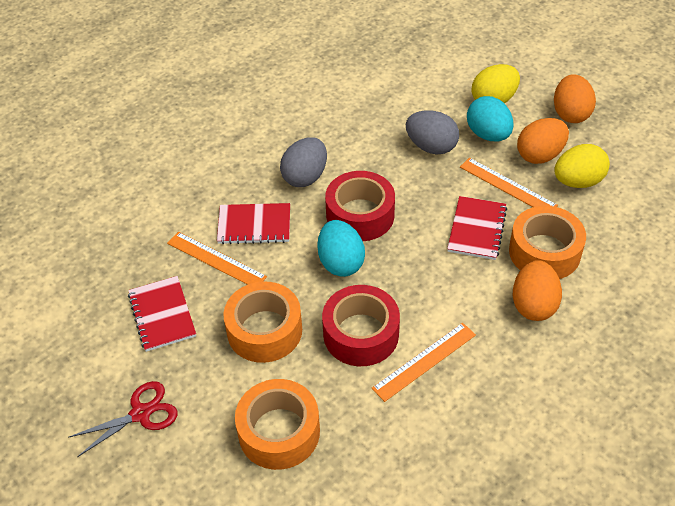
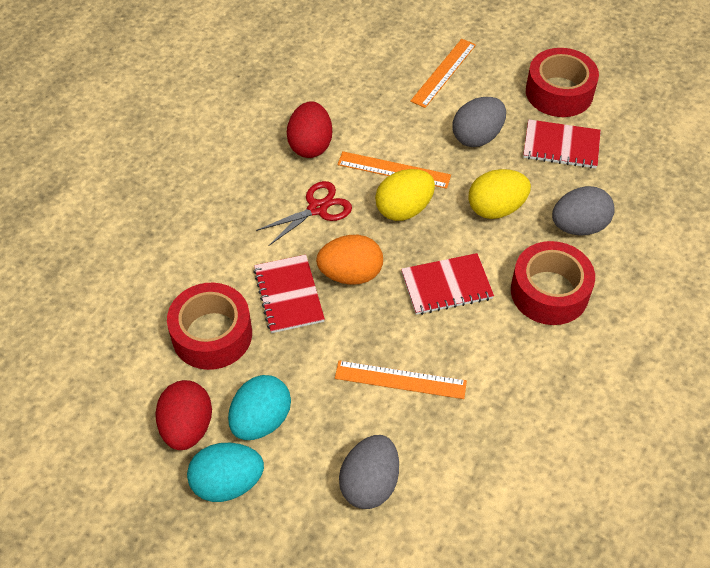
grey egg: [280,137,327,187] [406,110,459,154] = 2 -> [339,435,399,509] [452,97,506,147] [552,186,615,235] = 3
orange egg: [513,260,562,321] [517,118,569,164] [554,74,596,123] = 3 -> [316,235,383,285] = 1
orange tape: [223,281,302,363] [235,379,320,470] [509,206,586,279] = 3 -> none = 0
red egg: none = 0 -> [155,380,212,450] [287,101,332,158] = 2
red tape: [322,285,400,366] [325,171,395,241] = 2 -> [167,283,252,370] [511,241,595,325] [526,48,599,117] = 3

